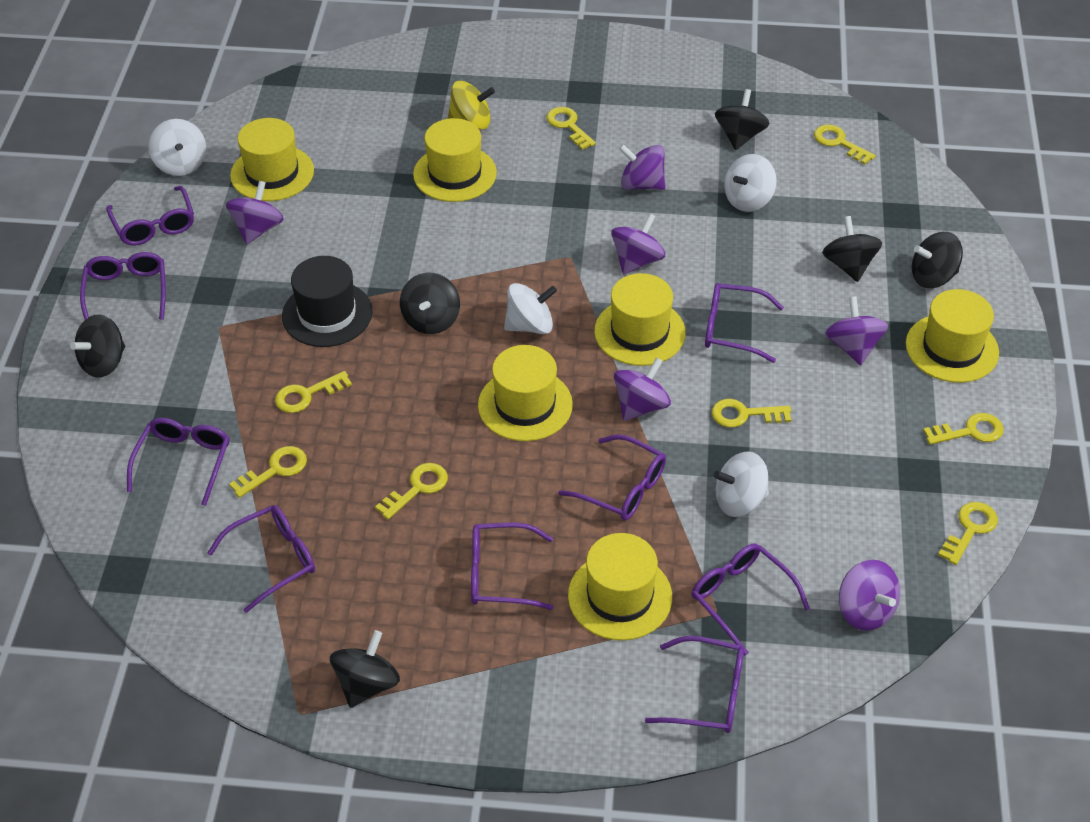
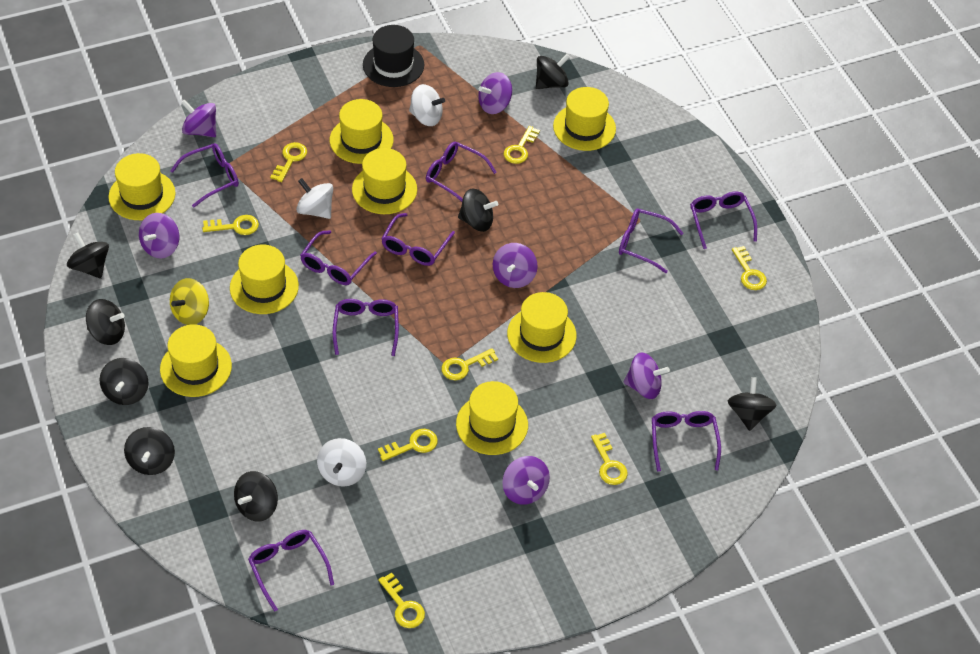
black spinning top: [70,314,125,378] [330,630,400,708] [400,273,460,334] [715,89,770,150] [822,216,882,282] [912,232,963,288] = 6 -> [67,232,109,279] [86,299,125,345] [100,358,148,405] [124,427,175,475] [234,471,278,522] [458,188,498,232] [536,54,570,89] [728,377,776,431] = 8
white spinning top: [149,119,206,176] [504,283,557,334] [714,451,769,517] [724,154,777,212] = 4 -> [296,178,333,219] [317,438,366,487] [409,84,445,126] = 3
yellow hat: [230,118,314,201] [413,118,497,202] [478,345,573,441] [568,533,672,641] [594,273,686,366] [906,289,999,383] = 6 -> [108,153,176,220] [160,324,232,397] [230,245,299,314] [330,99,394,164] [352,148,417,214] [456,381,528,455] [507,292,577,363] [553,87,616,151] = 8

